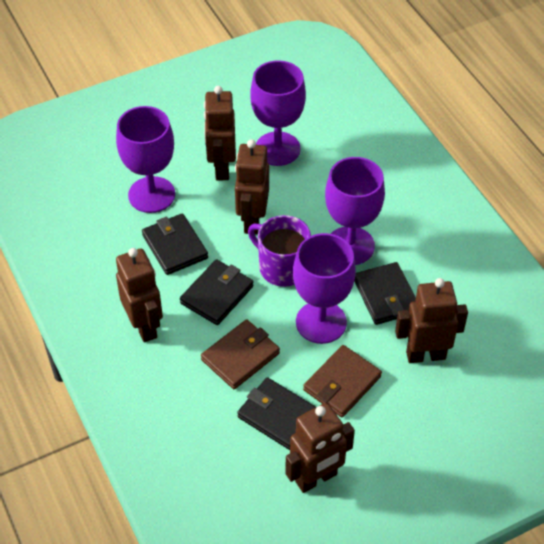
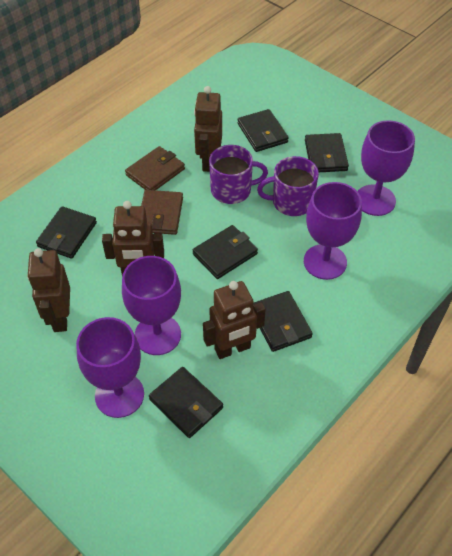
black wallet: [142,213,208,275] [180,259,254,325] [237,377,316,450] [354,262,416,325] = 4 -> [36,206,97,258] [149,367,223,438] [192,225,258,279] [237,109,289,152] [253,291,313,352] [305,133,349,172] = 6
brown robot: [116,248,163,342] [204,86,236,181] [235,140,269,235] [285,403,355,493] [395,278,468,363] = 5 -> [27,248,70,332] [102,201,164,275] [194,86,222,172] [203,281,266,359] = 4
purple mug: [248,215,311,287] = 1 -> [209,145,268,204] [257,156,319,216] = 2

